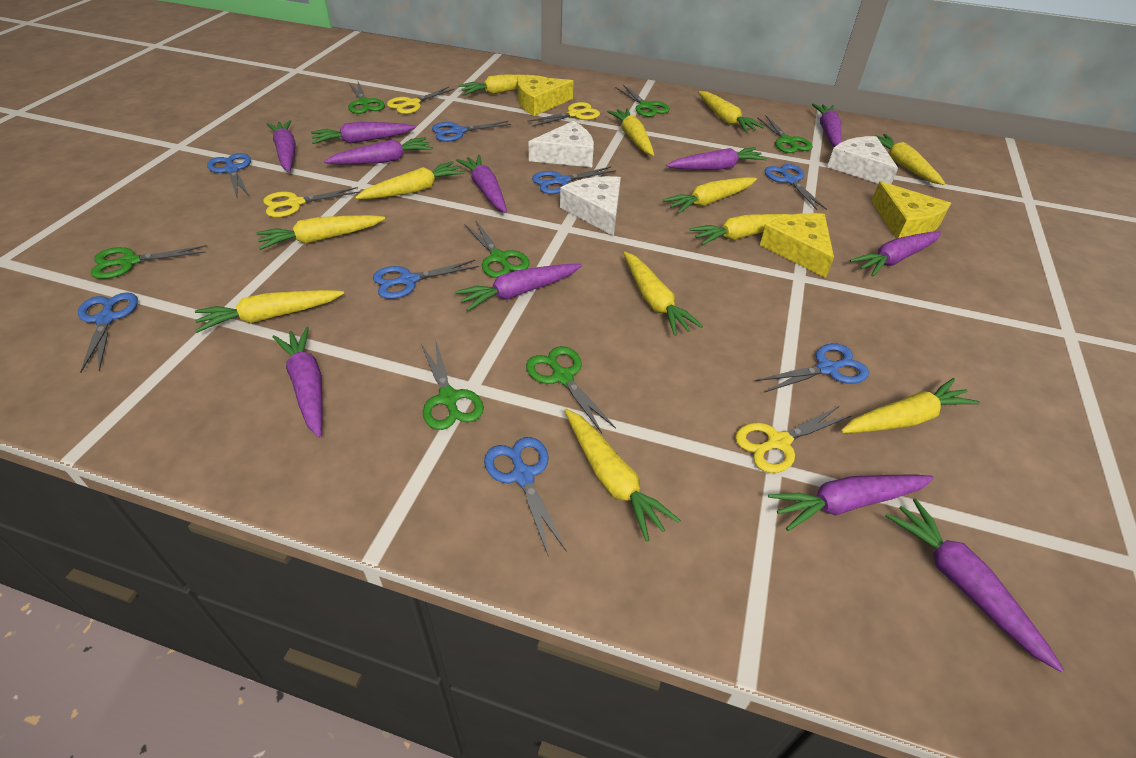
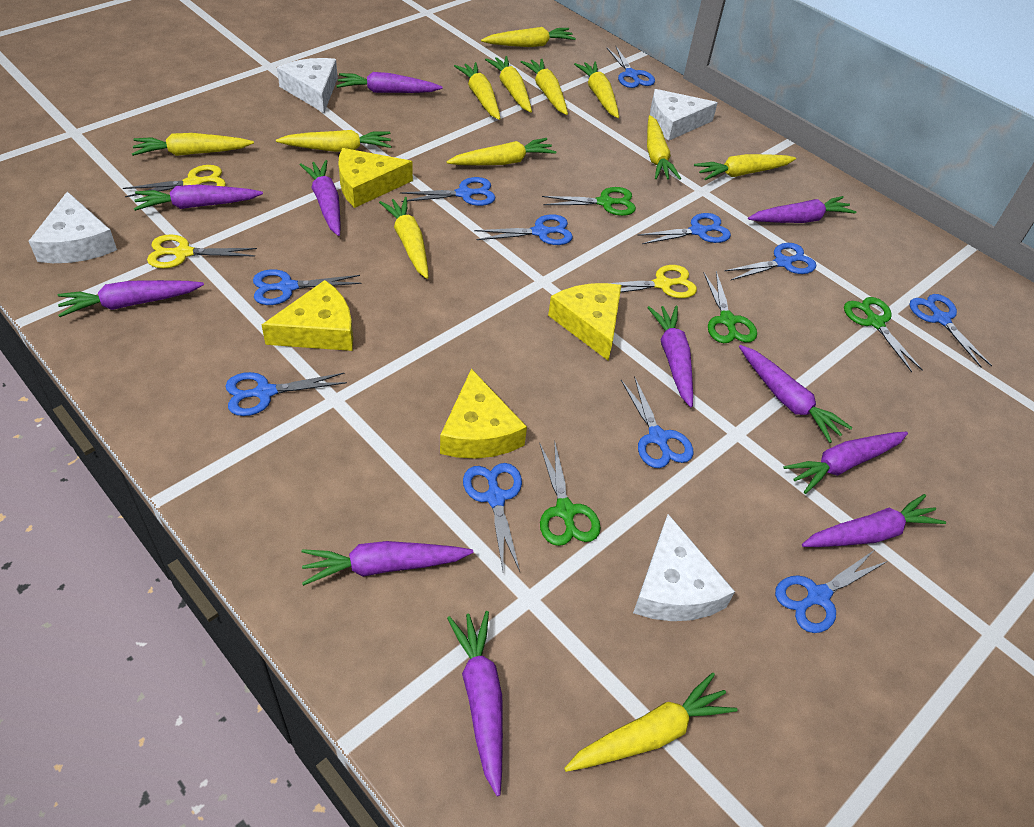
blue scissors: [78,292,138,372] [207,153,251,197] [373,260,479,299] [432,121,511,142] [484,437,567,557] [532,166,616,194] [755,343,869,393] [764,164,827,210] = 8 -> [225,372,347,416] [253,269,361,305] [400,177,496,206] [463,463,522,571] [474,214,573,245] [606,45,655,88] [621,376,693,468] [637,213,731,244] [724,243,816,280] [775,551,888,633] [909,294,992,368] = 11
green scissors: [91,245,206,279] [348,82,385,114] [421,339,484,430] [465,221,530,278] [526,346,616,433] [615,85,670,117] [757,116,813,153] = 7 -> [539,443,601,546] [542,187,636,216] [703,271,757,343] [844,297,923,372] = 4
white cheese: [529,121,594,167] [560,176,621,236] [827,136,898,184] = 3 -> [29,191,117,263] [277,58,338,113] [633,514,735,621] [650,89,718,141] = 4
yellow cheese: [517,75,574,116] [760,213,834,278] [871,181,951,238] = 3 -> [262,280,353,351] [338,148,413,208] [440,368,527,459] [548,283,621,361] = 4
yellow scissors: [263,187,360,217] [387,87,455,114] [527,102,600,127] [735,406,852,473] = 4 -> [123,165,226,197] [147,235,257,268] [609,265,697,298] = 3

